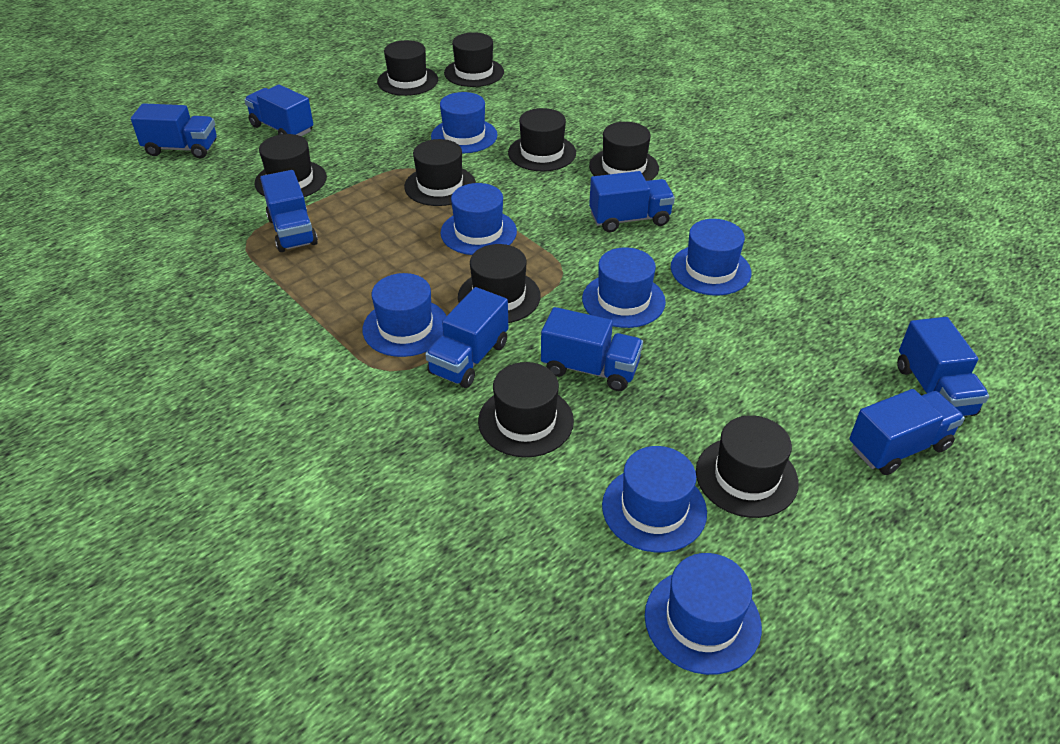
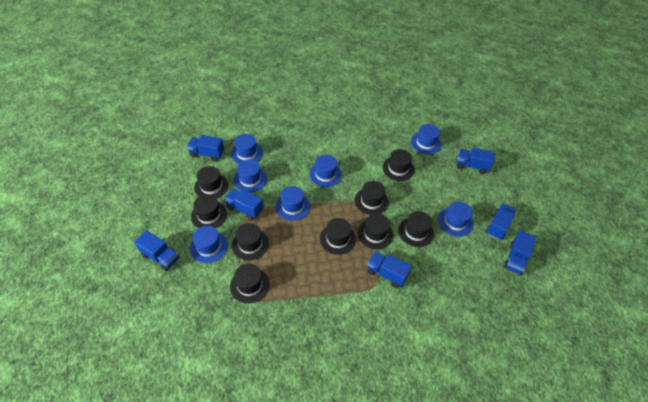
blue truck: [131,103,217,158] [244,85,313,136] [260,170,318,252] [425,287,508,388] [541,307,643,391] [589,171,675,232] [849,389,965,475] [897,317,989,416] = 8 -> [134,230,180,271] [187,135,224,161] [224,189,264,220] [367,251,412,288] [456,147,495,174] [486,203,516,240] [503,230,536,275] = 7

